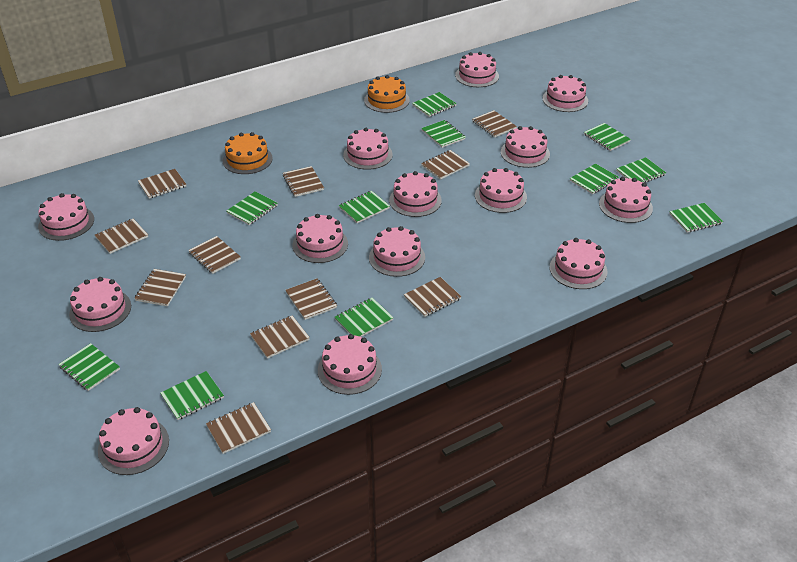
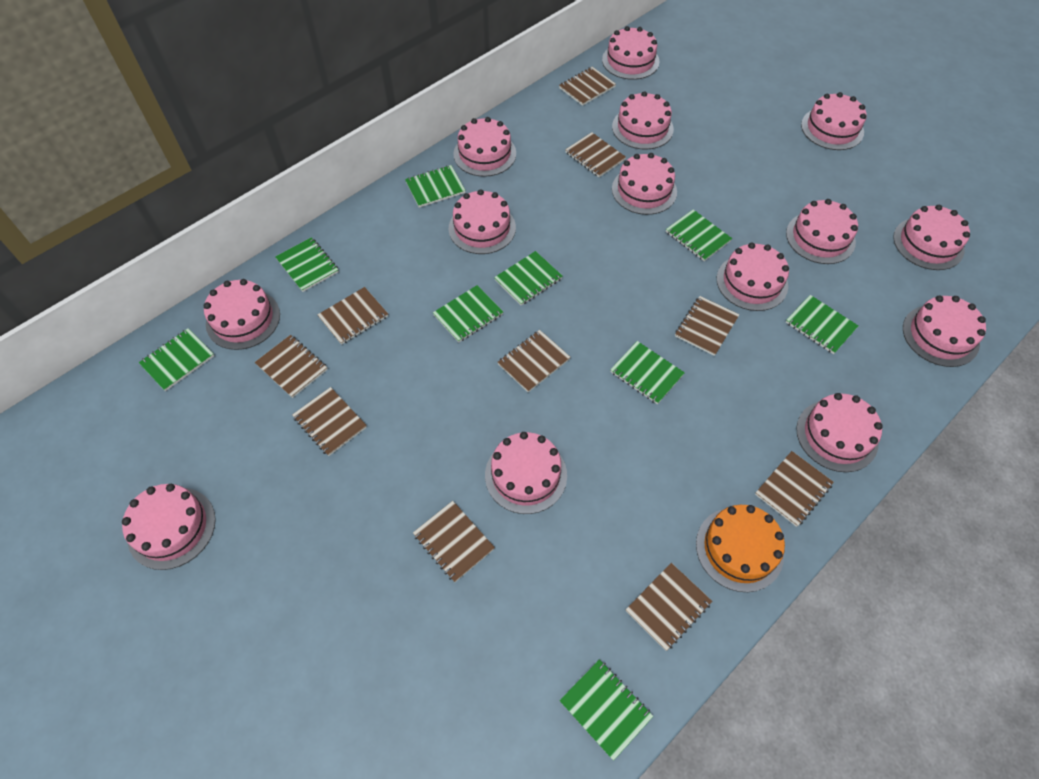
brown notebook: [95,219,148,254] [134,269,186,306] [138,169,186,199] [188,236,241,274] [206,402,271,454] [250,316,310,359] [283,166,324,197] [286,278,337,320] [404,277,461,317] [421,150,470,180] [472,110,517,137] = 11 -> [255,335,328,398] [292,387,367,456] [318,287,388,345] [413,501,495,582] [497,330,570,392] [559,67,616,106] [565,132,626,177] [626,563,712,651] [675,296,739,356] [755,451,834,527] = 10
green notebook: [58,343,120,391] [160,371,224,420] [227,191,278,225] [335,297,394,337] [339,191,390,223] [412,92,457,117] [421,120,465,148] [570,163,619,194] [584,123,631,151] [616,158,666,183] [669,203,723,233] = 11 -> [139,328,214,391] [275,237,339,292] [405,165,466,208] [433,285,503,342] [494,251,563,305] [559,659,653,761] [610,341,685,404] [666,210,732,261] [786,295,858,354] = 9
orange cake: [223,132,273,174] [364,75,410,113] = 2 -> [696,505,785,592] = 1

